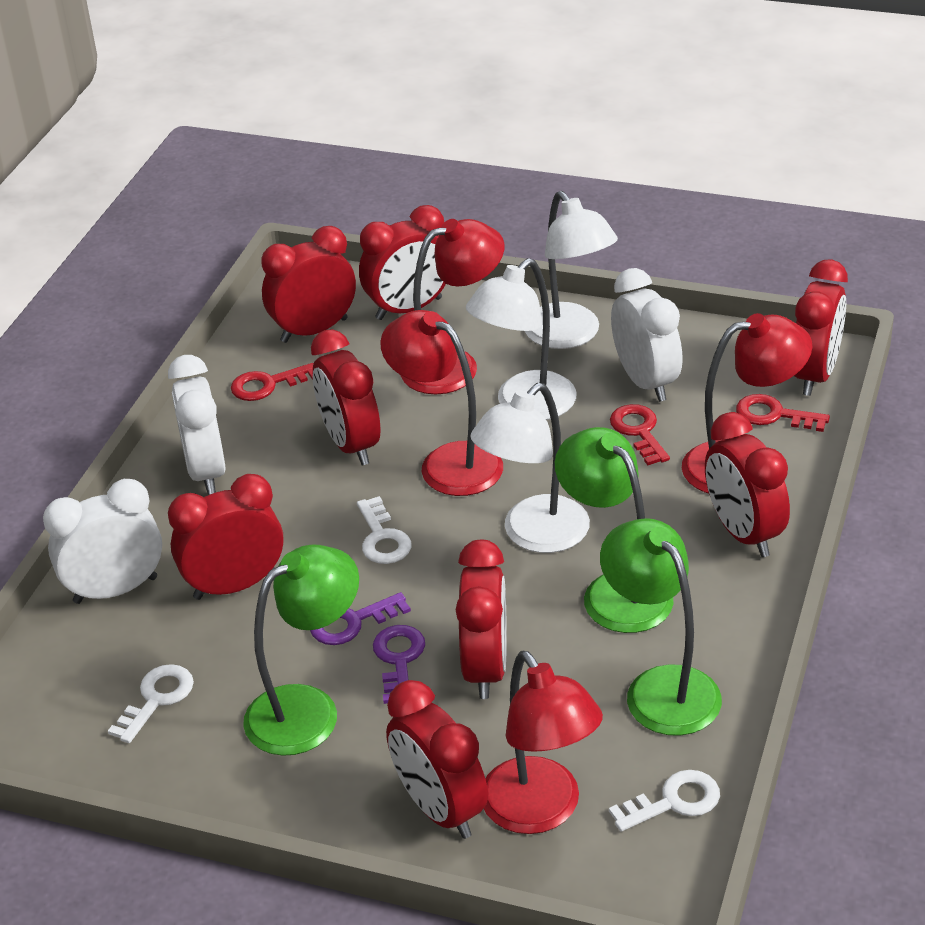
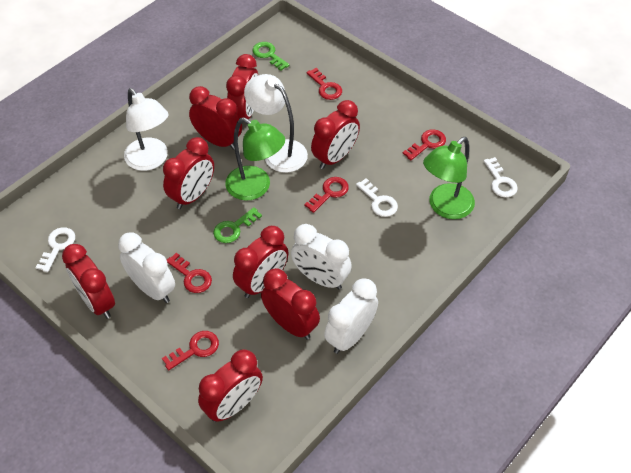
green key: none = 0 -> [213,207,262,243] [252,42,290,71] = 2
green lamp: [243,545,359,756] [555,427,674,633] [600,518,722,736] = 3 -> [226,117,285,201] [423,137,475,219] = 2
purple key: [310,592,411,645] [373,625,425,704] = 2 -> none = 0
red key: [231,363,314,401] [610,404,670,465] [736,394,830,432] = 3 -> [162,331,219,370] [167,253,212,293] [304,177,349,213] [307,68,342,100] [403,129,446,160] = 5
red lamp: [380,310,503,496] [401,219,505,394] [484,651,603,834] [682,313,812,493] = 4 -> none = 0
white lamp: [466,258,577,420] [470,383,590,553] [525,191,618,349] = 3 -> [124,88,169,171] [244,74,308,173] = 2

